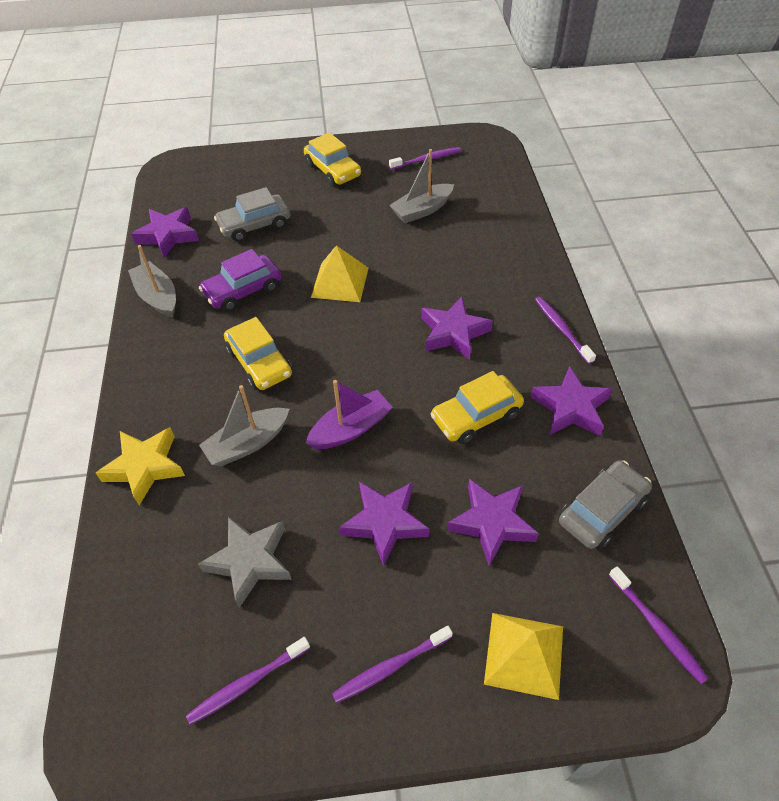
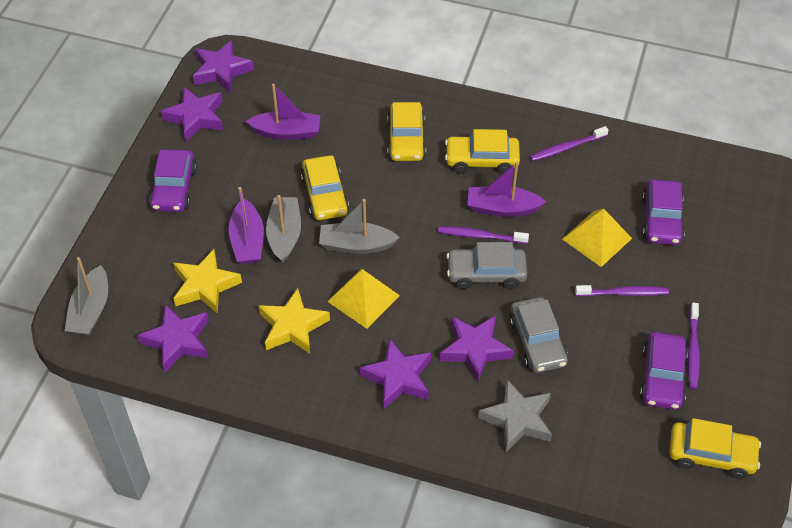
purple boat: [306,380,393,449] = 1 -> [228,187,264,264] [246,84,320,140] [468,162,546,217] = 3
purple car: [199,249,281,311] = 1 -> [149,149,197,212] [640,332,688,410] [642,179,685,245] = 3
purple toothbrush: [186,637,310,725] [332,626,453,703] [389,147,461,170] [535,297,596,364] [609,566,709,684] = 5 -> [438,226,529,244] [530,126,608,161] [575,285,669,296] [688,303,700,389] = 4
yellow car: [224,317,292,390] [304,132,361,186] [431,371,524,444] = 3 -> [301,155,349,220] [387,102,426,161] [445,129,520,174] [669,418,761,479] = 4
yellow star: [96,427,185,505] = 1 -> [173,249,242,314] [259,288,330,354] = 2

